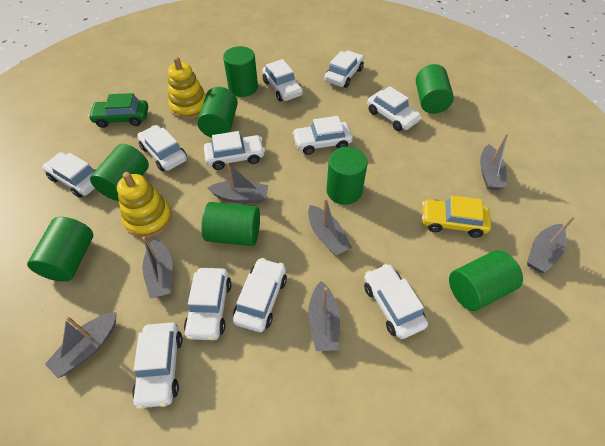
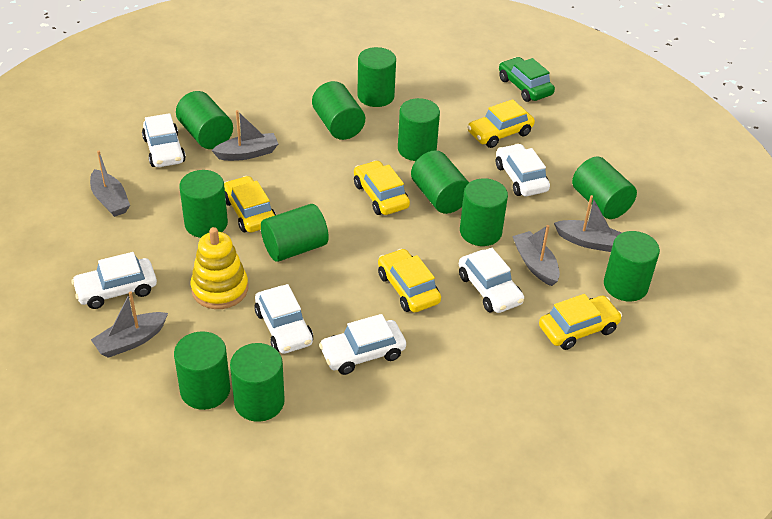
green cylinder: [27,217,93,282] [90,144,149,201] [197,87,238,138] [201,202,260,246] [223,46,258,97] [326,147,368,205] [416,64,454,114] [449,250,523,311] = 8 -> [174,331,230,410] [176,91,233,149] [179,170,228,238] [230,343,285,422] [261,204,329,262] [312,81,365,140] [357,47,396,107] [398,98,440,161] [411,150,469,214] [460,178,508,246] [572,156,637,219] [604,231,660,301] = 12
grey boat: [45,312,117,378] [142,237,173,298] [207,162,268,203] [308,198,352,256] [308,281,340,351] [480,134,508,190] [527,216,575,273] = 7 -> [90,151,130,217] [91,291,168,358] [211,110,278,161] [512,225,560,286] [554,195,622,252] = 5
white car: [42,152,95,198] [132,323,183,409] [137,125,187,171] [184,268,232,340] [204,131,265,170] [233,258,287,332] [262,59,303,102] [292,116,353,155] [324,51,364,88] [364,264,428,339] [367,86,422,131] = 11 -> [71,252,157,309] [142,113,186,167] [254,284,313,354] [319,314,406,375] [459,248,524,313] [496,144,550,196] = 6
yellow car: [422,195,491,238] = 1 -> [224,176,276,232] [354,160,410,215] [378,249,441,313] [467,99,535,148] [539,294,622,350] = 5
yellow stacking toy: [117,172,172,238] [168,57,206,119] = 2 -> [191,227,248,309] = 1

